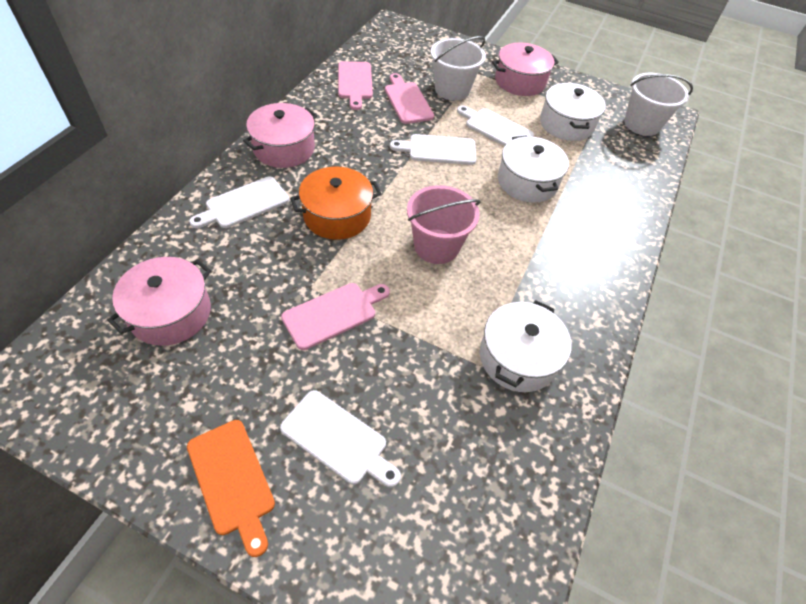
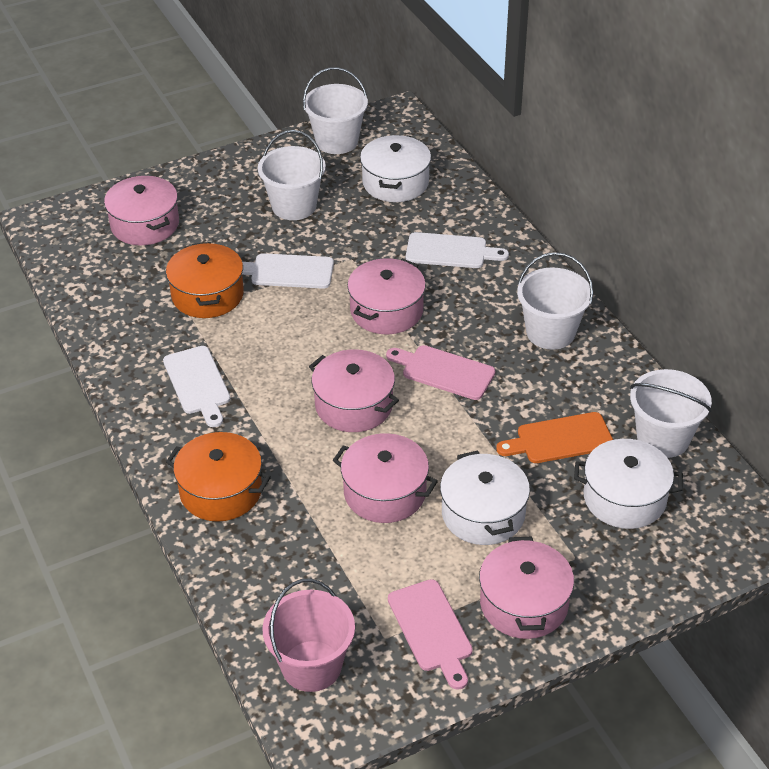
orange pot: [290,167,381,240] = 1 -> [166,242,244,318] [166,432,271,522] = 2
pink cutting board: [281,283,390,350] [338,61,373,110] [385,73,434,124] = 3 -> [386,345,495,400] [388,579,473,690] = 2
pink pot: [107,257,211,346] [243,103,317,168] [492,42,559,96] = 3 -> [104,176,179,246] [309,349,399,432] [333,433,438,523] [347,258,426,334] [479,537,574,639] = 5
white bucket: [431,36,486,101] [624,73,693,136] = 2 -> [258,130,326,220] [303,67,368,154] [517,252,593,350] [630,369,712,458] = 4
white cutting board: [189,176,289,228] [280,390,401,487] [390,134,476,165] [457,105,534,146] = 4 -> [163,346,230,427] [242,253,334,289] [406,232,509,268] = 3

